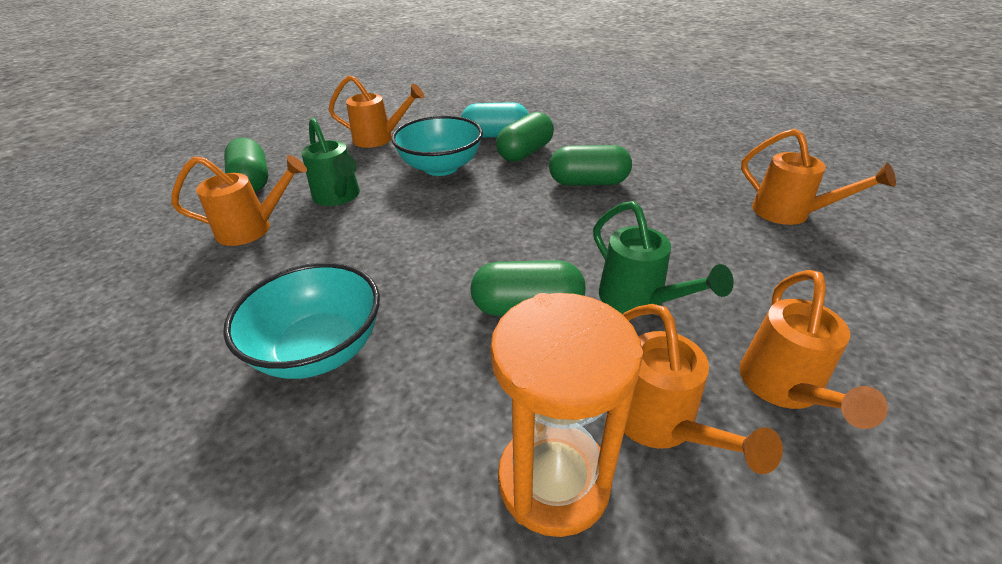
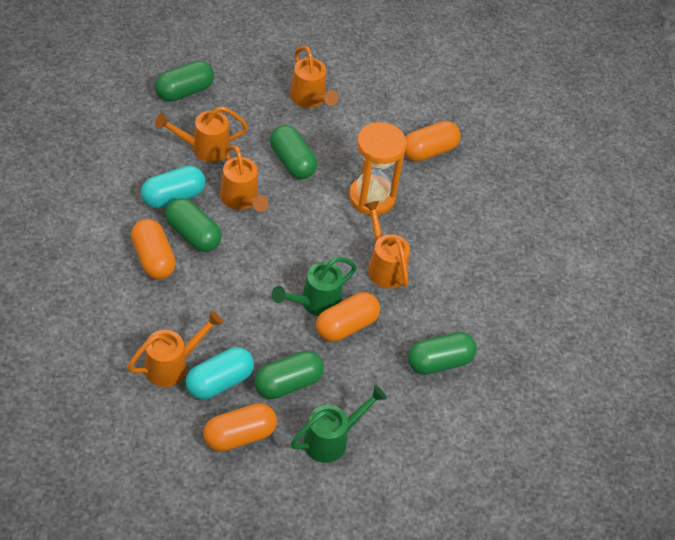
green capsule: [224,138,268,192] [470,260,585,316] [496,112,554,162] [549,145,632,186] = 4 -> [155,61,214,102] [165,198,222,252] [254,350,324,399] [270,125,317,179] [408,332,477,375] = 5
orange capsule: none = 0 -> [131,219,176,280] [203,403,277,452] [316,292,380,342] [404,121,461,162] = 4
turquoise bowl: [223,263,380,379] [391,116,483,176] = 2 -> none = 0
turquoise capsule: [461,102,529,138] = 1 -> [141,166,205,208] [186,347,254,399] = 2

